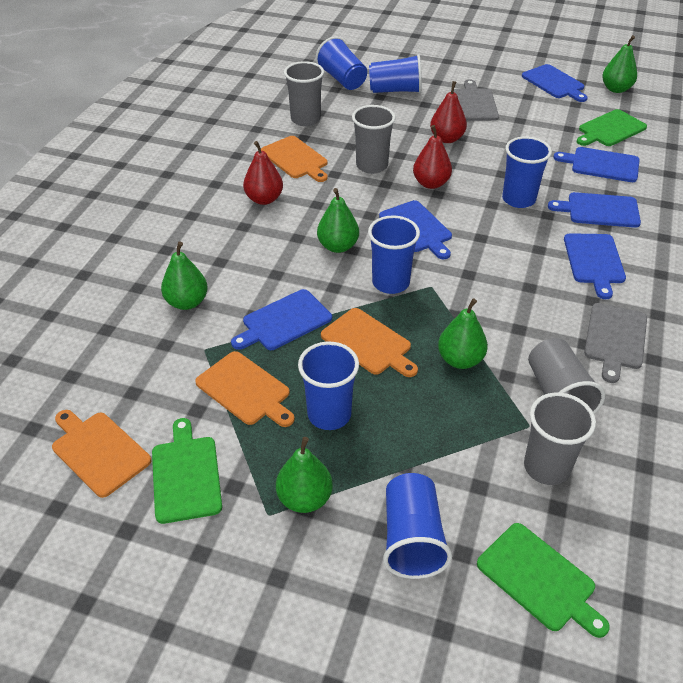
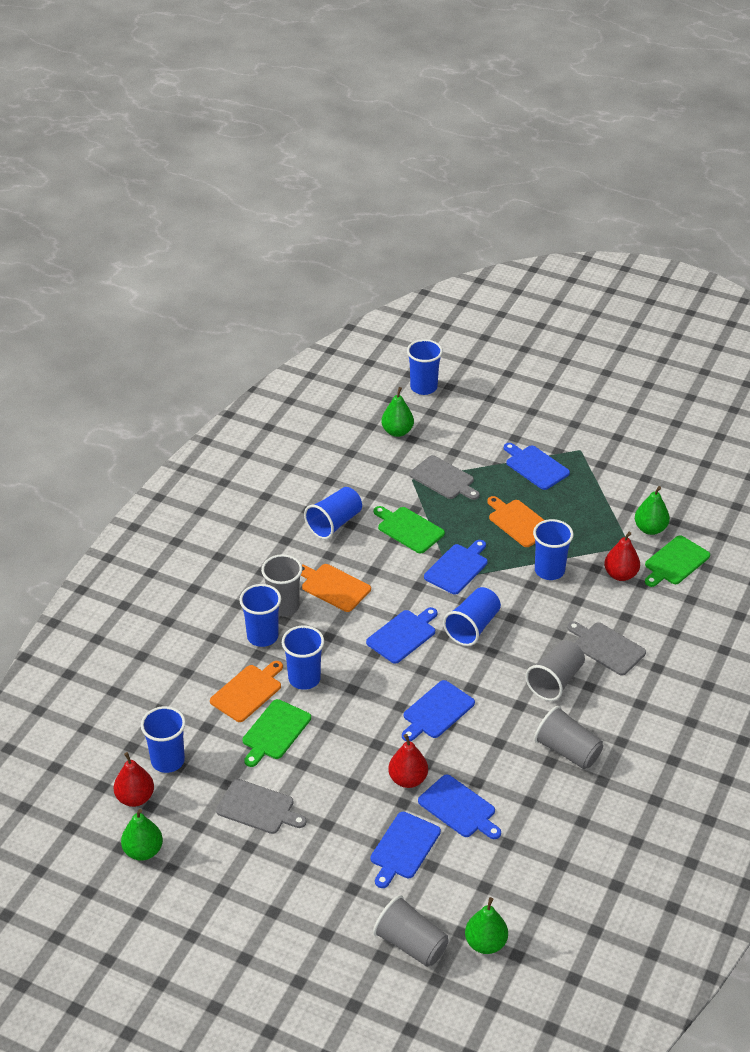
blue cup: [298,341,359,430] [315,36,367,90] [368,215,420,294] [369,54,422,93] [383,473,452,579] [502,136,552,208] = 6 -> [141,706,186,773] [239,584,281,647] [282,626,324,690] [304,487,362,540] [407,339,443,395] [443,587,501,646] [533,519,574,580] = 7
green pear: [161,242,208,310] [276,437,333,513] [317,188,359,253] [438,298,488,369] [602,35,637,93] = 5 -> [121,809,163,861] [381,387,414,437] [465,897,508,954] [635,486,670,535] = 4
grey cutting board: [454,79,499,121] [584,303,647,383] = 2 -> [216,779,307,834] [409,455,480,500] [567,621,646,676] = 3
orange cutting board: [52,410,151,498] [195,351,295,427] [261,136,328,182] [321,308,418,377] = 4 -> [210,661,283,722] [300,564,371,612] [487,496,544,547] = 3

